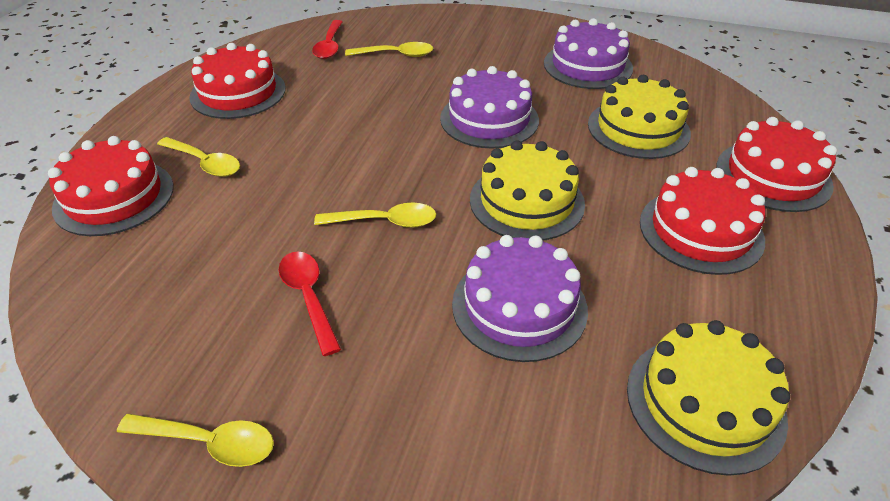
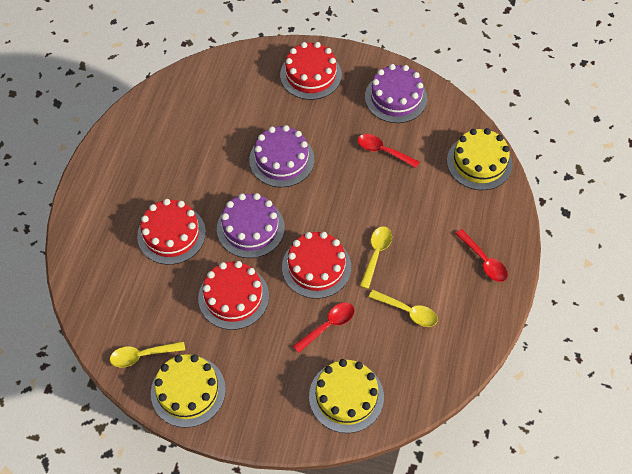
red spoon: [279,251,341,356] [312,20,343,59] = 2 -> [293,302,355,353] [358,134,419,168] [455,229,508,282] = 3
yellow spoon: [117,414,274,467] [157,137,240,177] [314,203,436,228] [345,42,433,57] = 4 -> [110,341,185,368] [360,226,392,289] [369,290,438,327] = 3

